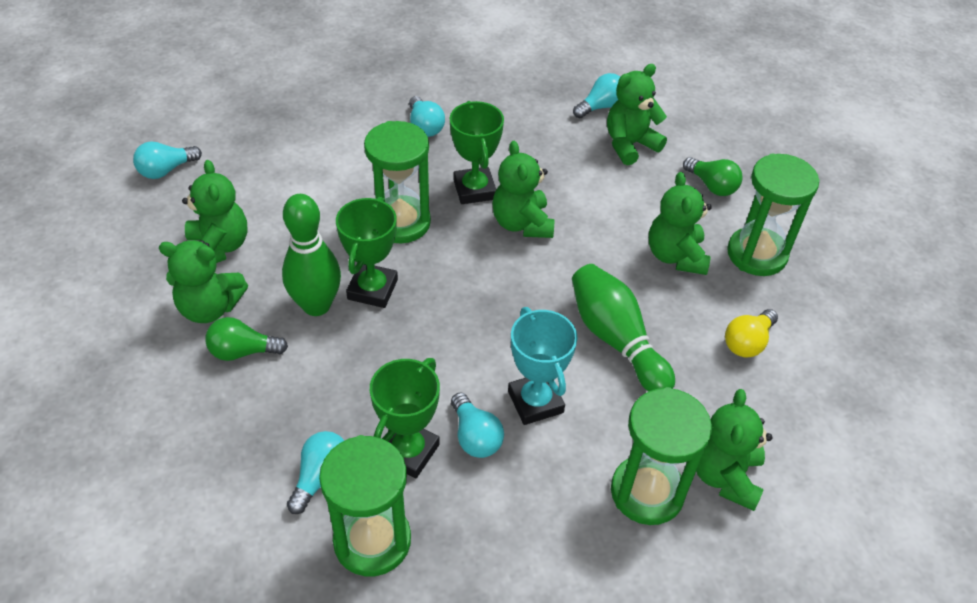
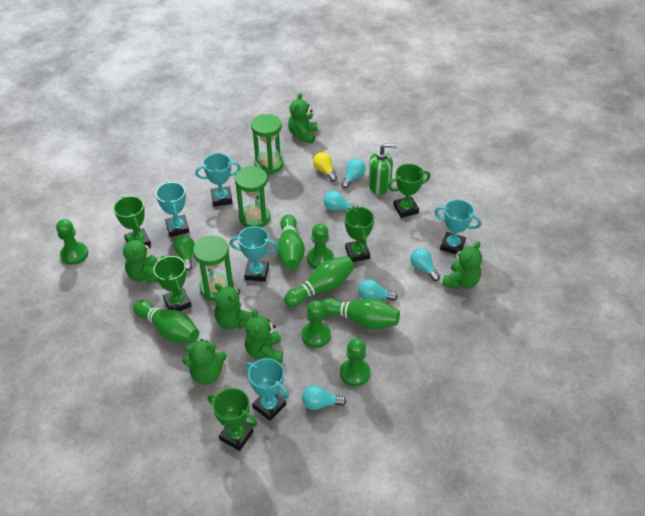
green bowling pin: [282,194,341,316] [572,264,675,391] = 2 -> [133,300,199,343] [277,214,305,270] [284,256,354,307] [321,298,400,329] = 4
green hourglass: [319,435,411,576] [364,121,431,243] [611,387,712,525] [727,154,820,276] = 4 -> [193,236,234,301] [235,166,270,227] [251,114,283,174] = 3
green light bulb: [205,317,288,361] [683,157,743,196] = 2 -> [173,235,195,270] = 1
green pawn: none = 0 -> [56,219,88,265] [302,300,331,348] [307,223,334,269] [340,338,371,386] = 4
green soap dispenser: none = 0 -> [368,143,397,195] = 1
green trophy: [336,197,398,308] [370,358,440,478] [450,101,504,204] = 3 -> [114,196,151,246] [154,256,192,311] [208,388,258,451] [344,206,374,262] [388,164,430,218] = 5
turquoise trophy: [508,307,578,425] = 1 -> [156,182,189,237] [195,153,241,206] [230,226,279,282] [245,358,289,421] [435,200,481,255] = 5

